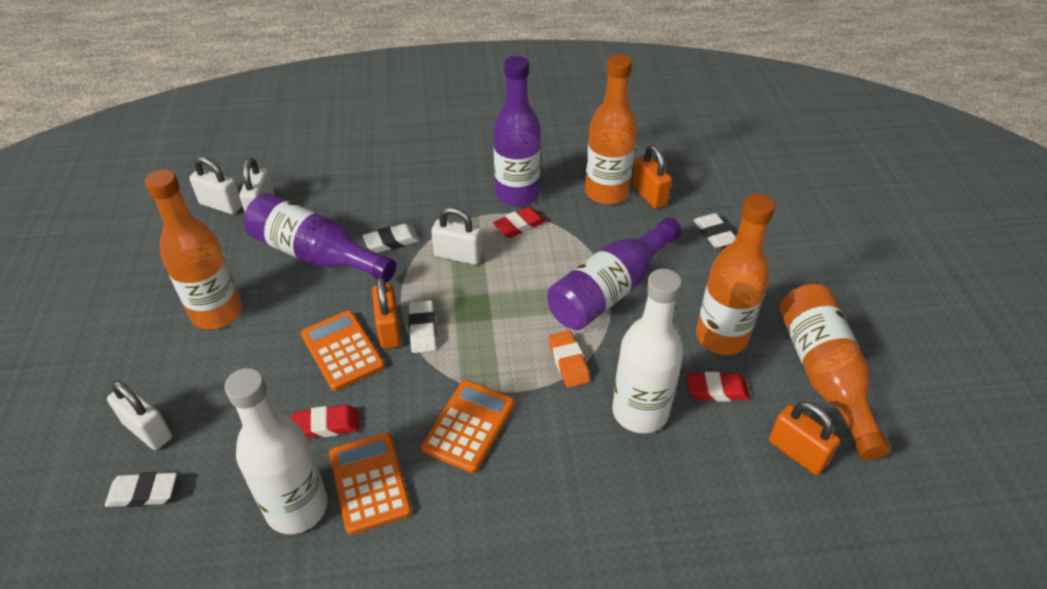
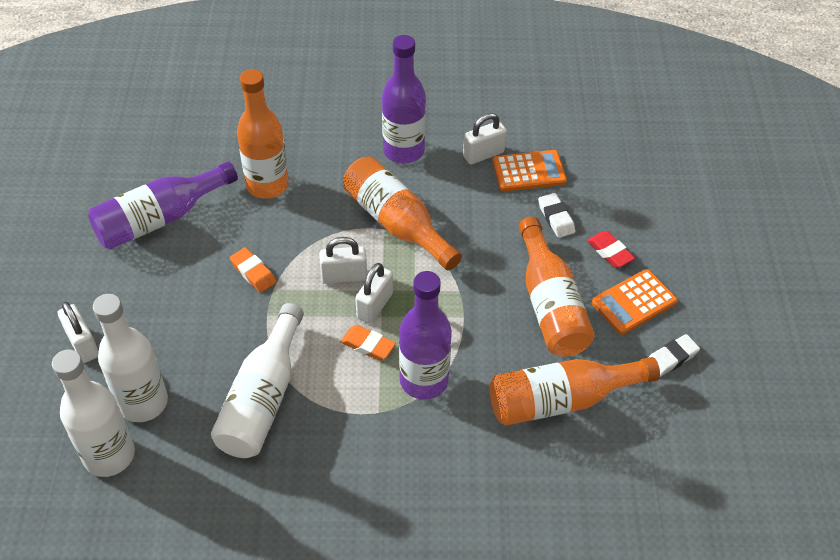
orange calculator: [301,310,385,391] [329,433,412,535] [421,380,515,473] = 3 -> [492,150,567,192] [592,269,678,335] = 2
orange eraser: [548,330,590,387] = 1 -> [230,247,276,293] [340,325,396,361] = 2
orange padlock: [372,277,401,349] [632,145,672,209] [769,401,840,475] = 3 -> none = 0
red eraser: [292,405,359,438] [493,207,546,238] [686,372,750,401] = 3 -> [587,231,635,268] = 1
white bottle: [225,368,328,534] [612,269,684,433] = 2 -> [52,349,135,477] [93,294,168,422] [211,303,304,458] = 3
white eraser: [105,472,177,507] [363,224,419,253] [408,300,436,353] [694,213,736,248] = 4 -> [538,193,575,238] [648,334,700,377] = 2

